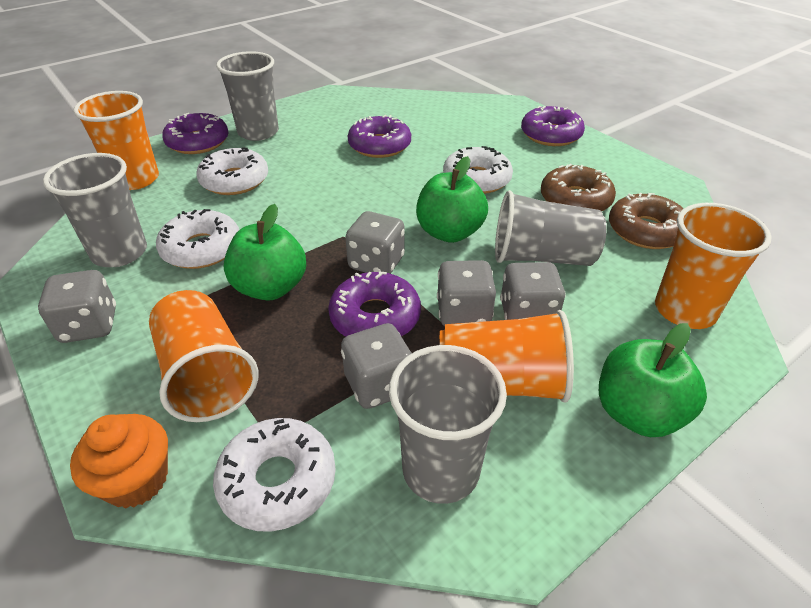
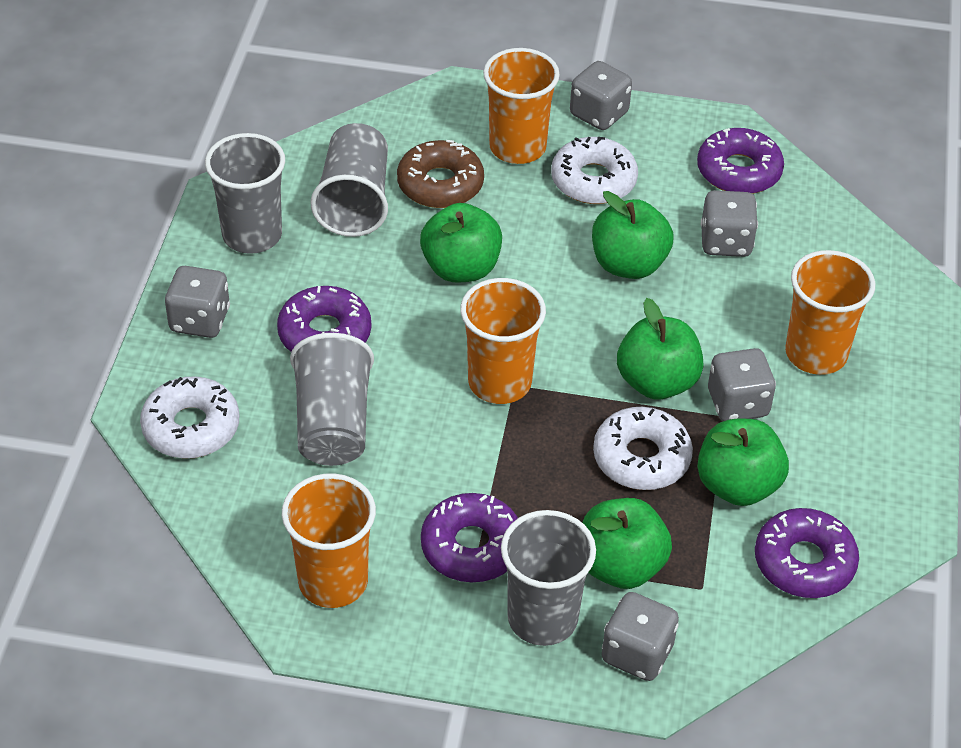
brown donut: [541,164,616,211] [609,193,683,249] = 2 -> [397,140,484,208] = 1
green apple: [224,204,306,300] [416,156,488,243] [599,323,707,437] = 3 -> [420,203,502,282] [582,498,672,589] [592,191,674,279] [617,298,704,399] [697,419,789,506] = 5
orange cupcake: [70,414,168,508] = 1 -> none = 0
white donut: [156,209,239,269] [197,148,268,195] [213,418,336,532] [443,146,513,194] = 4 -> [140,376,239,459] [551,137,638,204] [593,407,693,490] = 3

